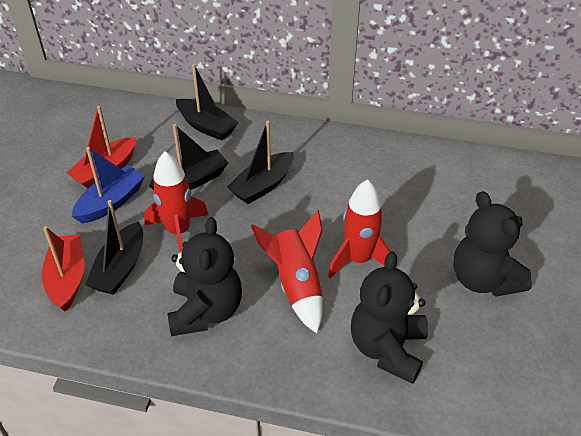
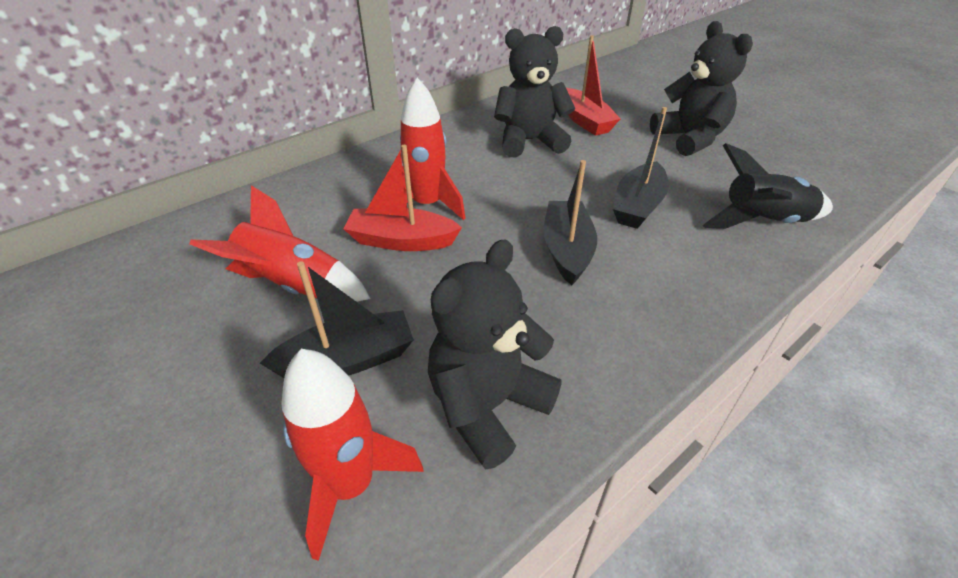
black boat: [85,200,143,295] [149,124,228,190] [176,64,239,141] [227,121,293,204] = 4 -> [260,261,414,378] [544,160,597,285] [613,107,669,229] = 3
black rocket: none = 0 -> [702,143,833,229] = 1
blue boat: [72,147,145,224] = 1 -> none = 0

